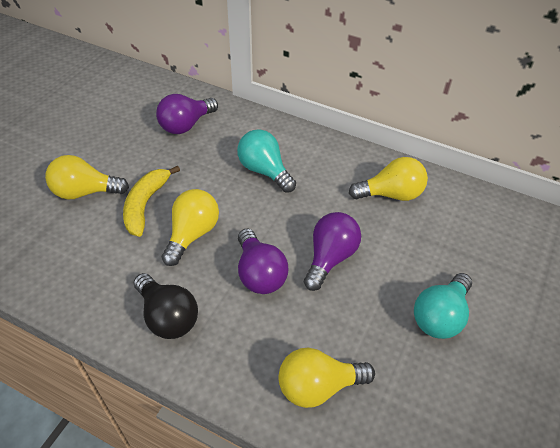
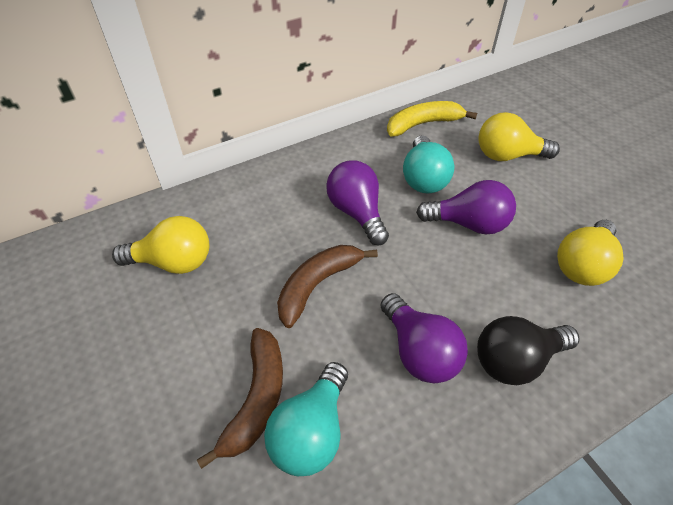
brown banana: none = 0 -> [197,328,283,469] [277,245,378,328] = 2
yellow light bulb: [45,155,129,199] [162,189,219,266] [278,348,375,408] [349,157,428,201] = 4 -> [112,216,209,274] [478,112,560,161] [557,220,624,286] = 3

